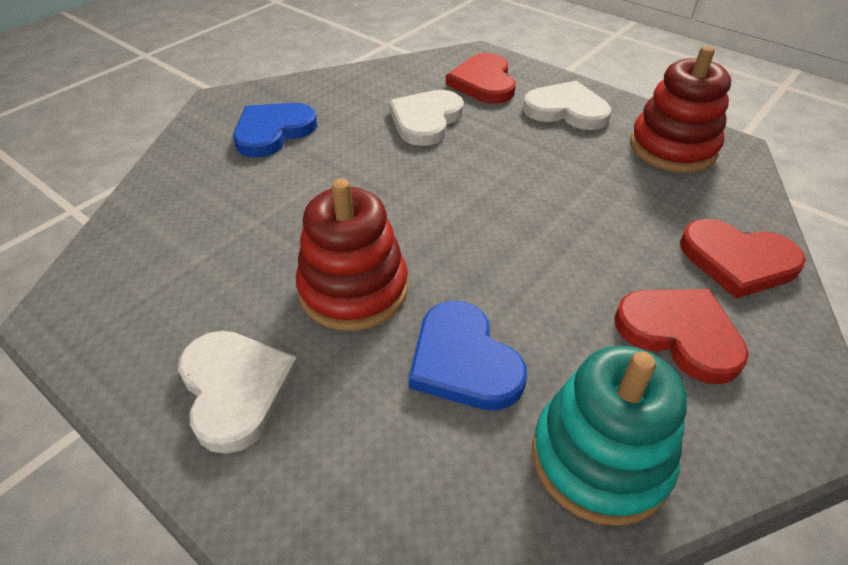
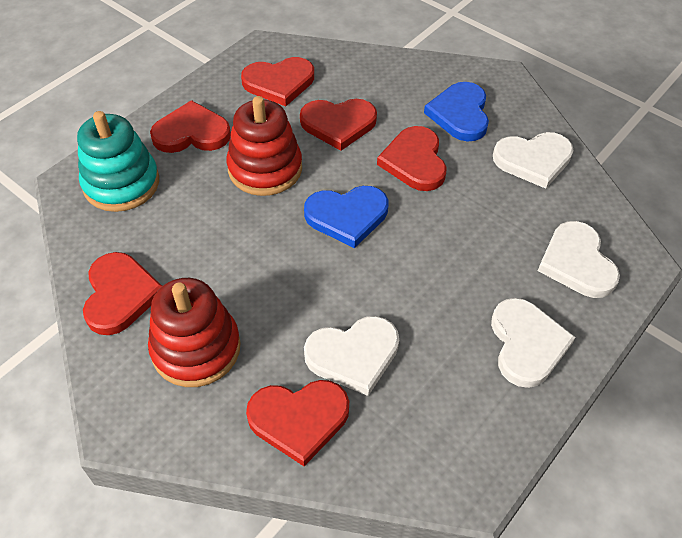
red heart: [446,53,516,104] [614,289,749,384] [680,219,806,299] = 3 -> [83,252,162,335] [150,100,231,153] [241,57,314,106] [246,380,349,466] [300,99,377,151] [377,126,446,191] = 6
white heart: [178,331,299,454] [389,90,464,146] [523,81,611,130] = 3 -> [304,316,399,396] [491,298,575,388] [493,132,574,189] [538,221,620,298] = 4

